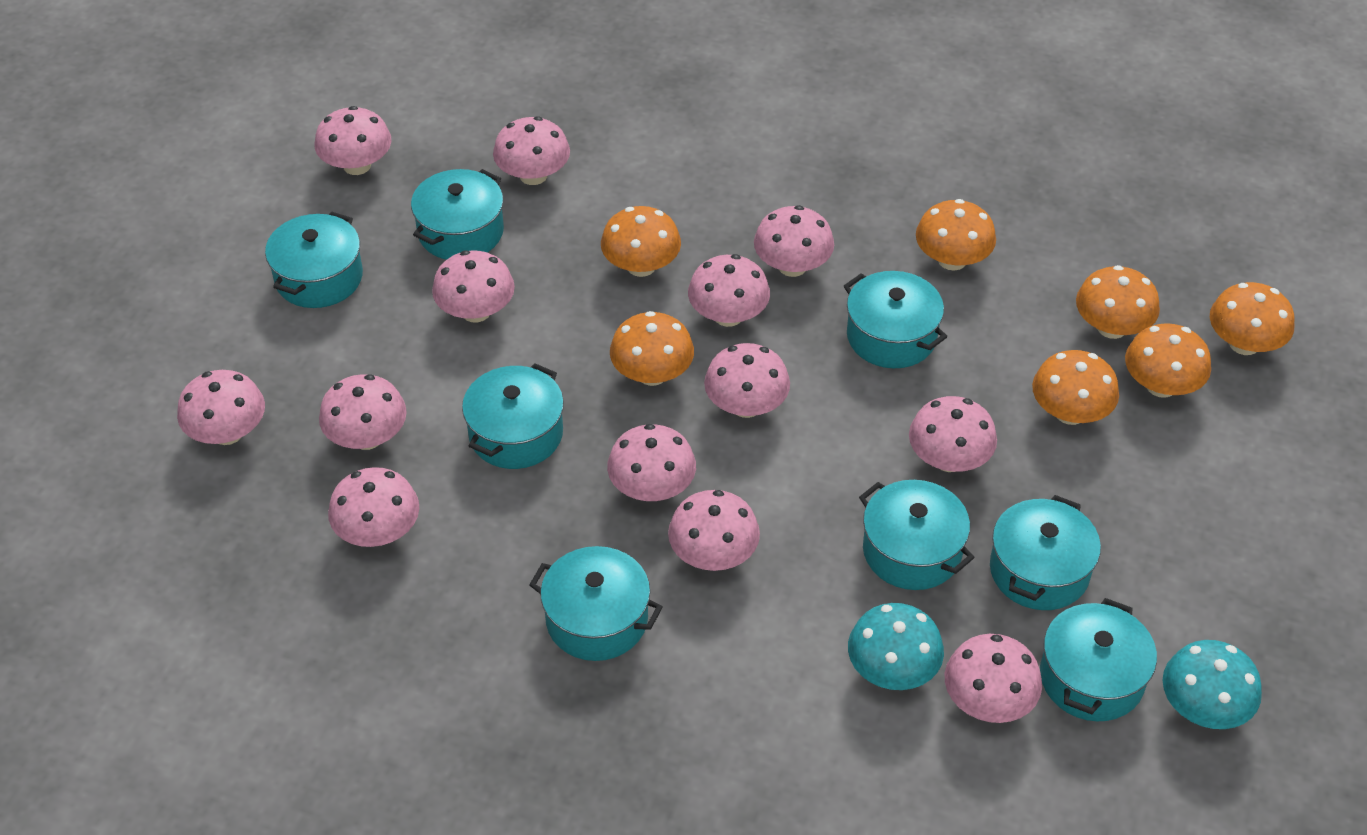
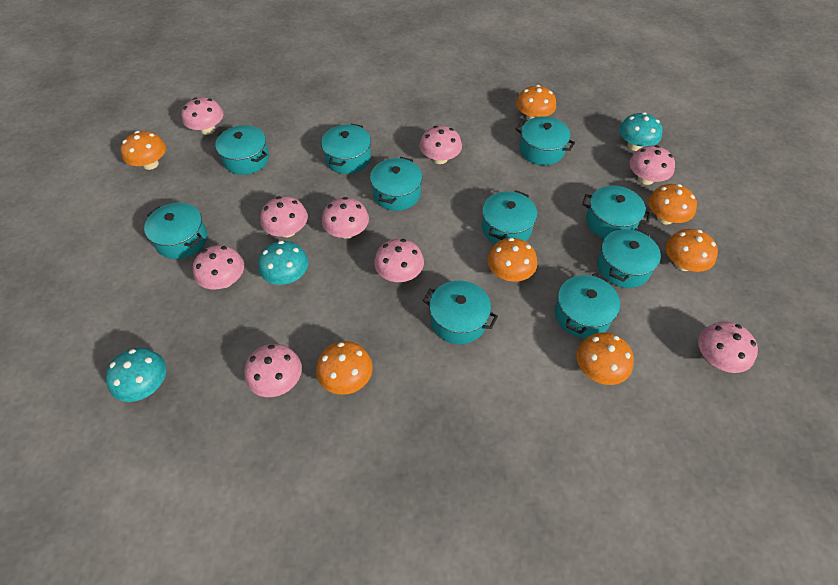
pink mushroom: [177,370,265,445] [315,106,391,175] [319,374,407,450] [328,467,419,547] [432,250,515,323] [493,116,570,185] [607,424,696,501] [668,490,760,571] [688,254,770,327] [704,343,790,418] [754,205,834,277] [909,396,997,472] [945,634,1042,723] = 13 -> [181,97,224,135] [193,245,244,290] [245,344,302,397] [260,196,308,237] [322,197,369,239] [374,239,424,282] [420,126,462,164] [629,145,675,185] [698,321,758,373] = 9
turquoise mushroom: [848,603,944,690] [1163,640,1262,729] = 2 -> [106,348,166,402] [258,241,309,285] [619,112,663,151] = 3
turquoise pot: [265,211,363,308] [411,169,504,260] [462,363,564,469] [529,546,662,661] [844,271,947,368] [859,480,975,590] [990,495,1101,610] [1040,598,1157,721] = 8 -> [144,203,207,259] [215,125,269,175] [321,124,371,174] [370,157,422,211] [423,280,498,344] [482,190,537,244] [516,116,575,165] [555,273,620,338] [582,185,651,239] [597,228,661,288] = 10

